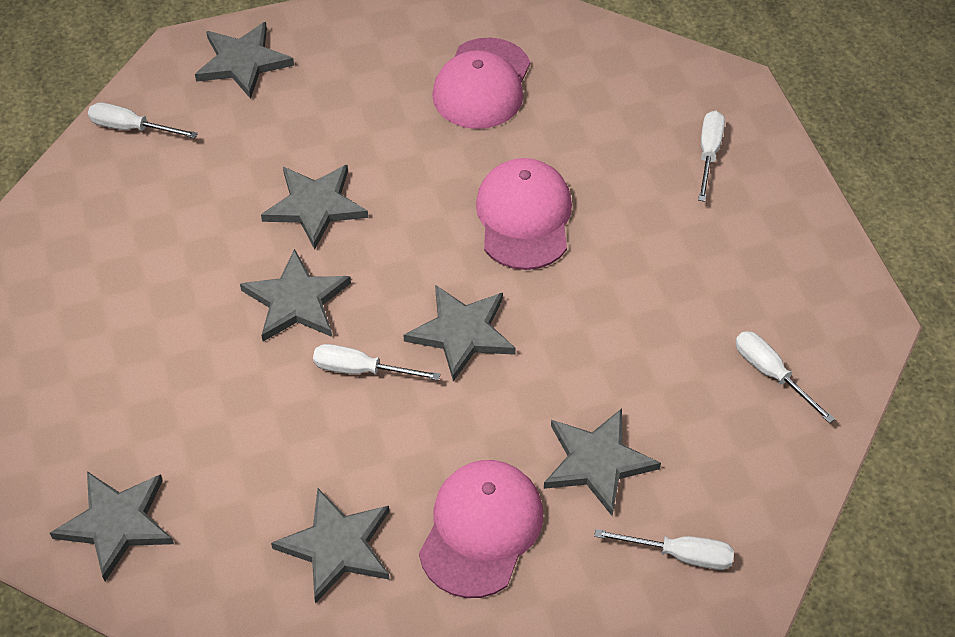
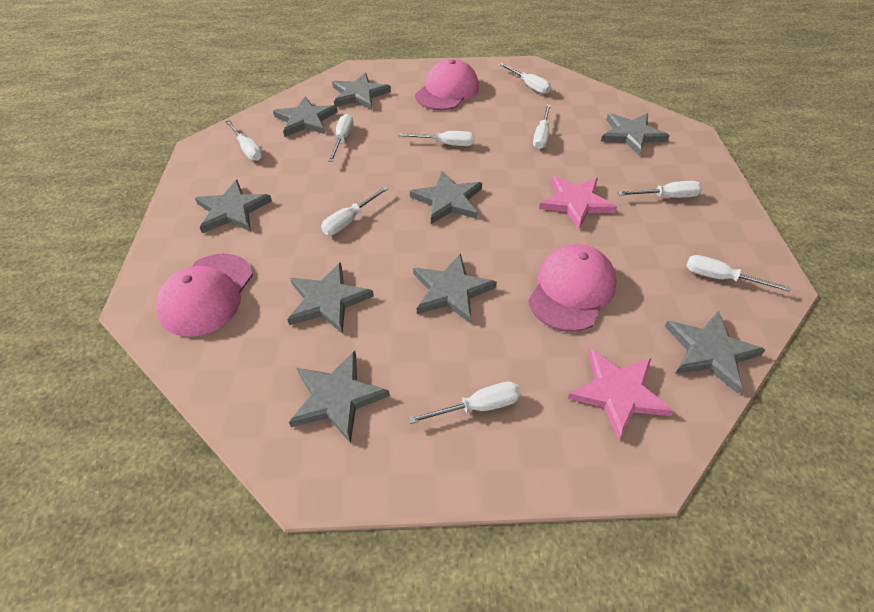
grey star: [50,471,174,581] [195,22,294,99] [240,249,351,342] [261,165,368,249] [271,488,389,604] [403,285,516,382] [544,408,661,516] = 7 -> [195,180,272,233] [273,96,338,137] [287,262,374,334] [289,351,390,443] [332,73,391,110] [410,171,482,224] [413,253,497,324] [601,113,670,156] [665,311,765,394] = 9
pink star: none = 0 -> [539,176,617,229] [568,349,674,440] = 2
white screwdriver: [88,103,198,138] [313,344,440,380] [594,529,734,570] [698,111,725,202] [736,331,835,423] = 5 -> [225,120,262,161] [321,187,389,235] [328,114,353,162] [399,131,475,146] [408,382,521,424] [499,63,551,94] [533,104,551,149] [618,181,702,198] [686,255,790,292] = 9

